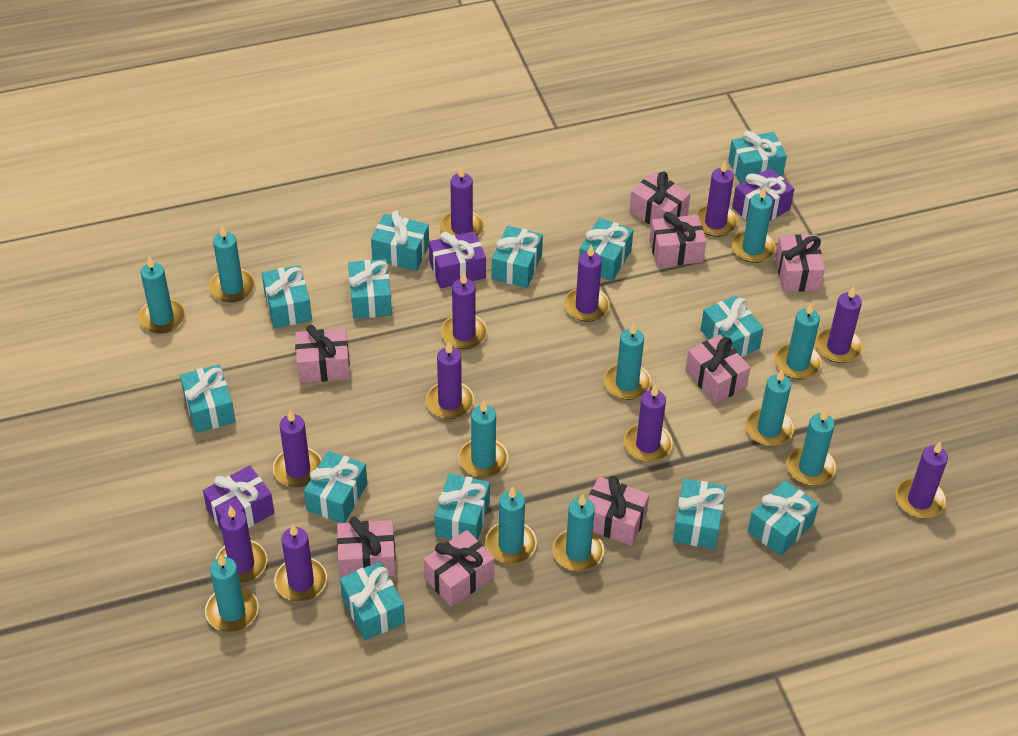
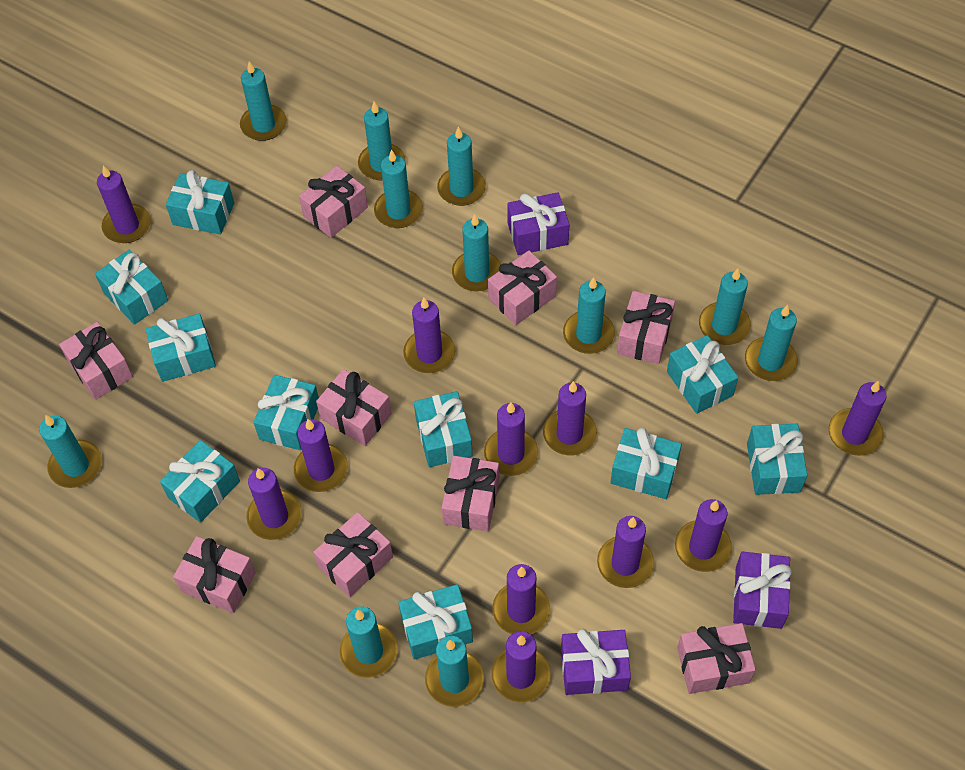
pink gift: [295,325,350,383] [337,517,396,578] [424,530,494,607] [588,476,649,546] [629,172,691,225] [649,212,706,267] [685,335,750,404] [775,234,825,292] = 8 -> [59,322,133,400] [173,536,256,613] [299,165,368,238] [313,512,393,597] [316,369,392,446] [441,456,499,531] [488,250,557,325] [617,291,675,364] [677,623,756,694] = 9
turquoise gift: [180,364,236,433] [262,265,312,328] [304,451,367,523] [340,562,405,640] [348,259,392,319] [371,211,429,271] [434,473,490,540] [492,226,543,288] [579,218,633,281] [673,479,726,549] [701,296,764,357] [728,131,787,184] [748,480,819,556] = 13 -> [95,250,168,325] [146,314,216,382] [160,440,240,523] [166,170,234,235] [253,375,319,450] [398,584,473,660] [414,391,473,467] [610,428,682,499] [667,335,739,414] [747,424,808,495] = 10

